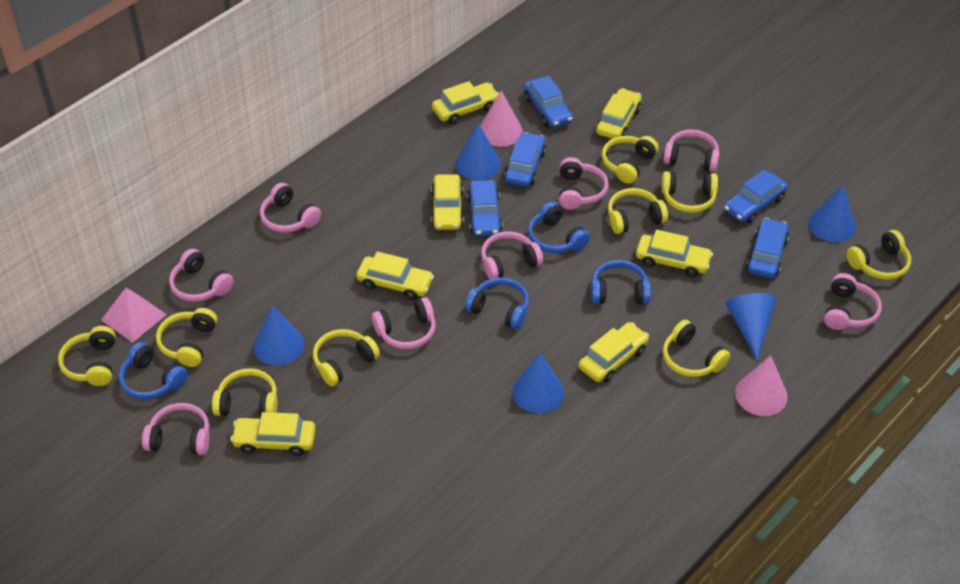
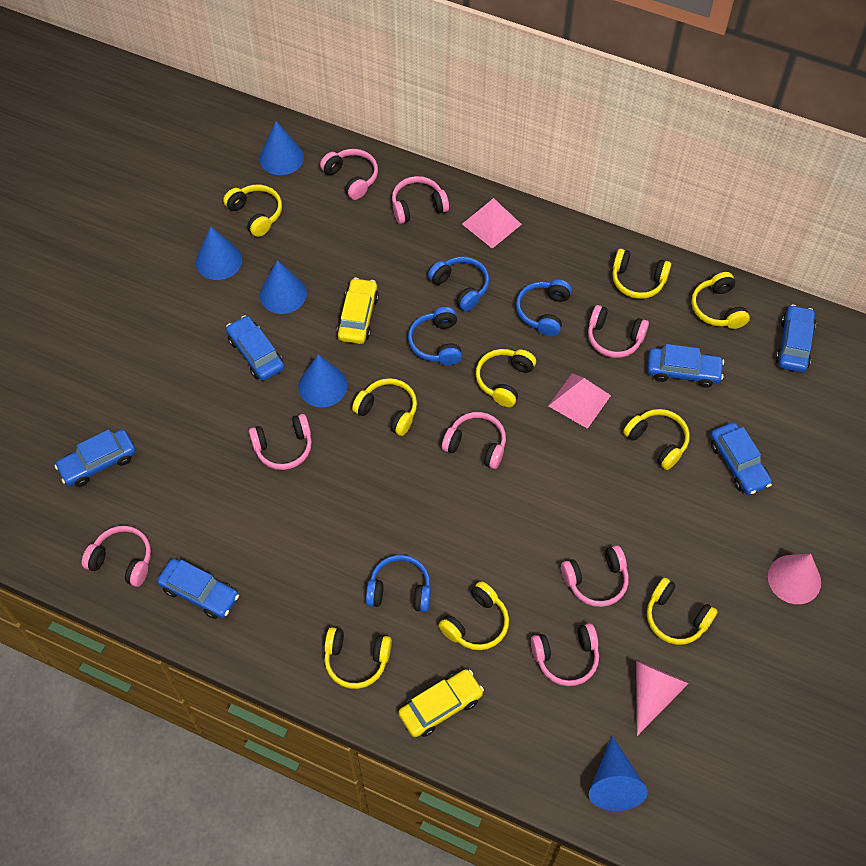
blue car: [467,180,503,236] [504,132,546,187] [524,76,573,128] [724,170,788,223] [746,218,789,278] = 5 -> [54,429,136,487] [157,559,239,619] [226,315,284,381] [647,344,724,388] [710,422,772,495] [776,305,816,373] = 6
pink pyramid: [101,288,167,343] = 1 -> [462,198,522,249] [548,374,611,429] = 2
yellow car: [230,412,316,456] [356,251,434,300] [431,174,464,230] [432,81,499,124] [579,322,649,382] [596,88,642,139] [636,230,713,277] = 7 -> [337,278,379,344] [398,669,484,737] = 2

